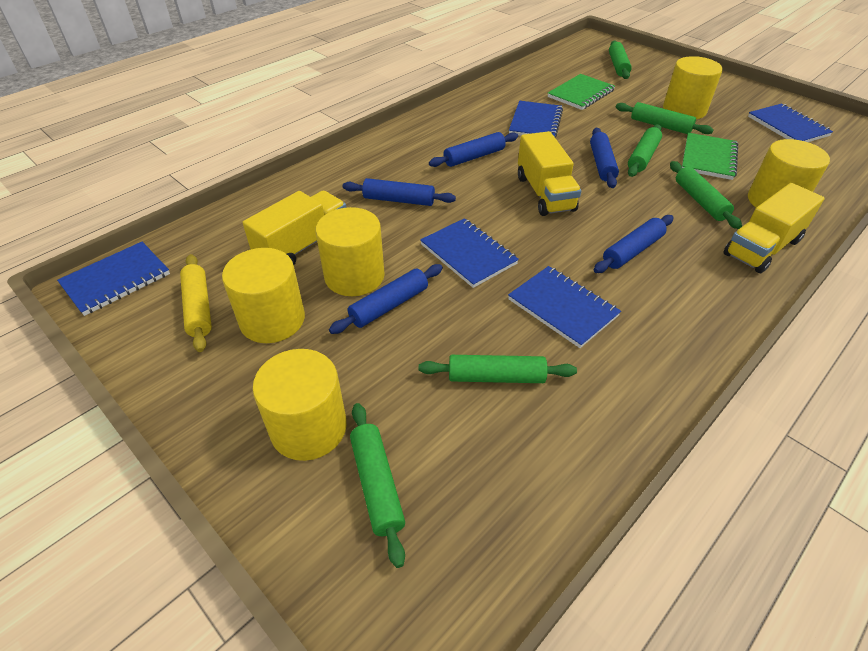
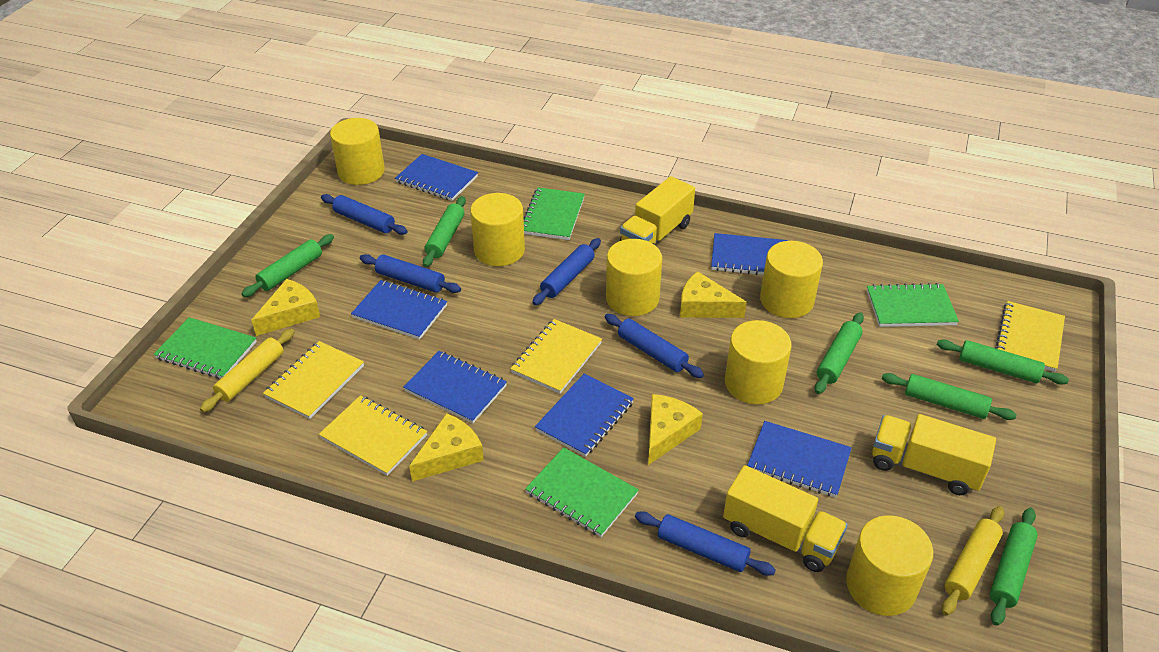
blue notebook: [57,242,170,316] [420,218,519,288] [508,266,621,348] [509,101,563,138] [748,104,833,142] = 5 -> [351,280,447,340] [395,154,478,201] [403,351,507,423] [535,374,634,457] [711,233,788,275] [747,421,852,498] = 6
green notebook: [548,74,615,110] [682,133,738,180] = 2 -> [154,317,257,379] [523,187,585,240] [525,447,639,537] [867,283,959,327] = 4
yellow cheese: none = 0 -> [251,279,320,336] [409,413,484,481] [648,394,703,465] [680,271,747,318] = 4
yellow cylinder: [222,248,305,343] [253,349,347,461] [315,207,385,296] [663,56,723,119] [748,139,830,207] = 5 -> [330,118,385,185] [470,193,525,266] [606,239,662,316] [725,320,792,405] [760,241,823,318] [846,515,933,616] = 6
yellow notebook: none = 0 -> [263,341,364,419] [319,395,427,476] [510,319,602,394] [995,301,1065,372] = 4
yellow rolling pin: [180,254,212,352] = 1 -> [200,329,294,413] [942,506,1004,616] = 2

